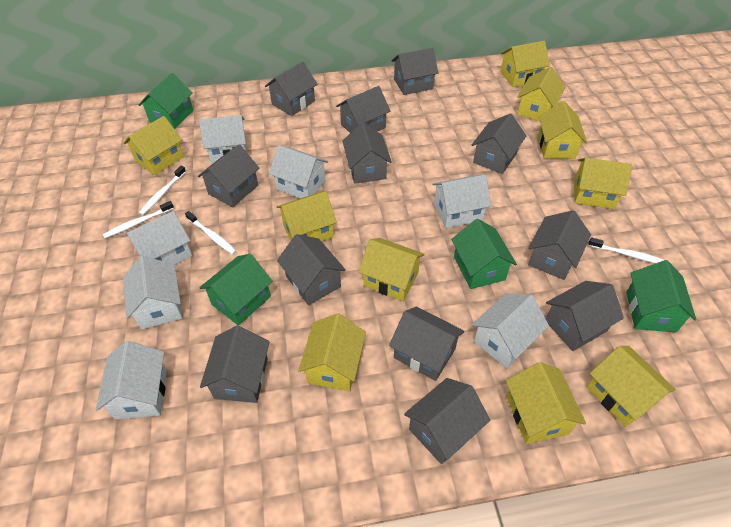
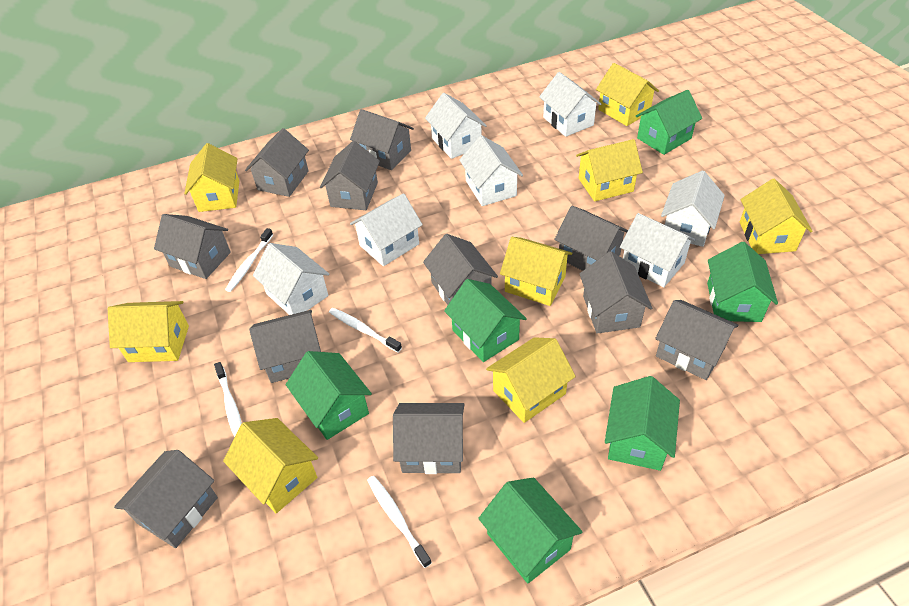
green house: [139,73,194,129] [199,254,273,325] [451,219,517,289] [626,260,696,332] = 4 -> [286,351,372,440] [444,279,527,362] [478,477,583,584] [605,376,680,471] [636,90,702,155] [707,242,778,322] = 6
grey house: [198,144,259,207] [200,325,270,403] [265,62,318,116] [277,234,346,305] [336,86,390,133] [342,123,392,184] [389,306,464,381] [392,48,439,95] [404,378,490,464] [472,113,526,174] [528,210,591,280] [546,281,624,351] = 12 -> [114,450,218,548] [154,214,231,279] [245,128,309,197] [249,310,321,383] [320,141,380,210] [350,109,414,170] [393,403,465,474] [423,234,498,305] [554,206,628,271] [580,251,652,334] [655,300,739,380] = 11
yellow house: [123,116,184,175] [276,191,337,241] [298,313,366,391] [359,238,425,301] [501,41,550,87] [506,362,586,444] [517,67,565,121] [538,101,587,159] [574,158,632,209] [587,346,676,427] = 10 -> [108,301,189,362] [184,143,239,212] [223,418,318,513] [486,337,576,423] [500,237,572,306] [576,139,643,202] [596,63,659,126] [740,179,812,254] = 8

